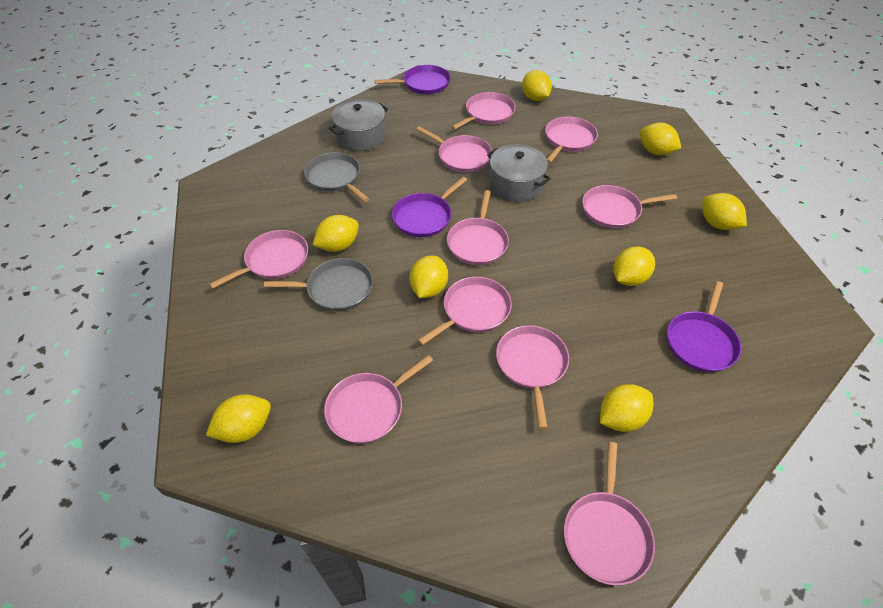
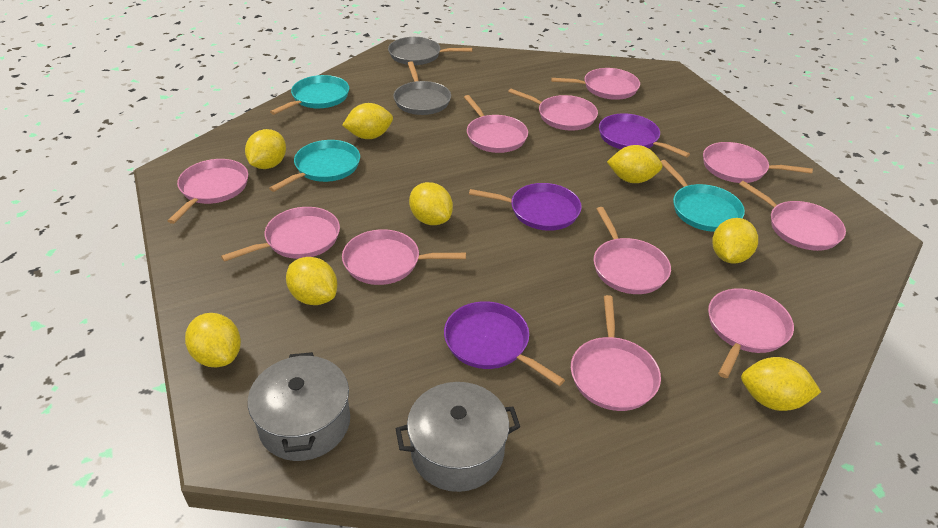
pink pan: [209,230,308,289] [324,355,433,444] [416,126,492,173] [418,277,512,345] [447,190,509,265] [451,92,516,130] [496,325,569,429] [545,116,598,163] [564,442,655,586] [582,185,677,229] = 10 -> [168,159,248,224] [221,207,340,262] [342,229,466,285] [464,95,528,153] [508,89,598,131] [551,68,640,100] [571,295,661,411] [594,207,671,294] [703,142,813,183] [708,288,794,378] [739,181,846,251] = 11
turquoise pan: none = 0 -> [269,140,360,192] [270,75,349,115] [661,160,745,232] = 3

